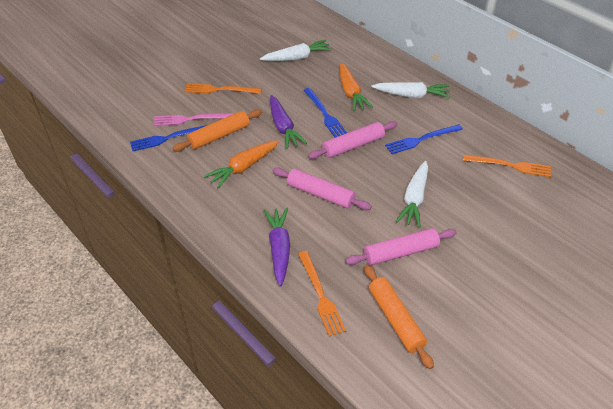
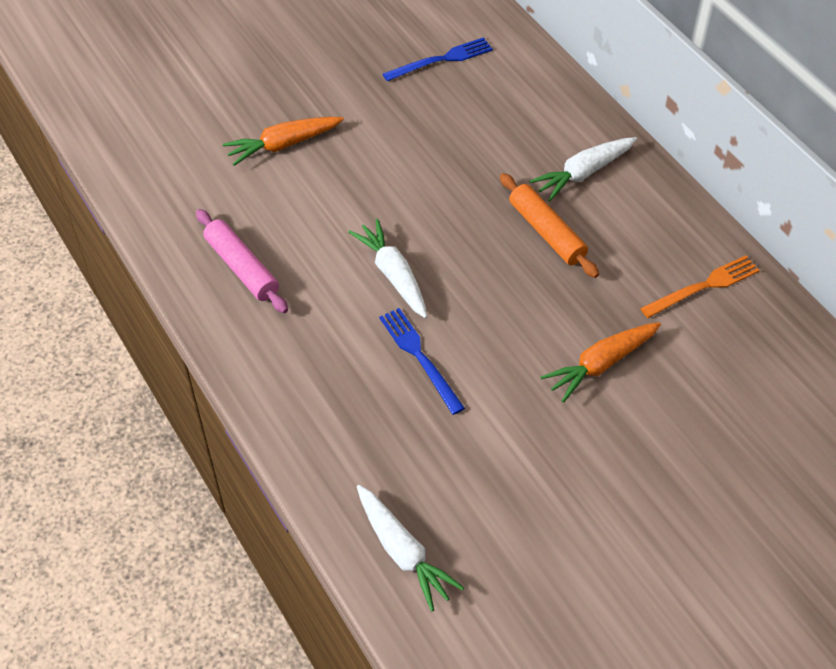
blue fork: [130,125,207,151] [303,88,347,138] [385,124,463,154] = 3 -> [379,308,465,415] [383,37,493,81] = 2
orange fork: [184,83,262,94] [298,251,346,337] [463,155,551,177] = 3 -> [640,255,760,318] = 1
orange rolling pin: [173,109,262,151] [364,265,434,369] = 2 -> [500,173,599,278] = 1
pink fork: [154,113,235,126] = 1 -> none = 0
pink rolling pin: [272,167,372,210] [308,121,397,159] [345,228,457,265] = 3 -> [196,209,288,313] = 1
purple carrot: [264,208,290,286] [270,95,307,149] = 2 -> none = 0

